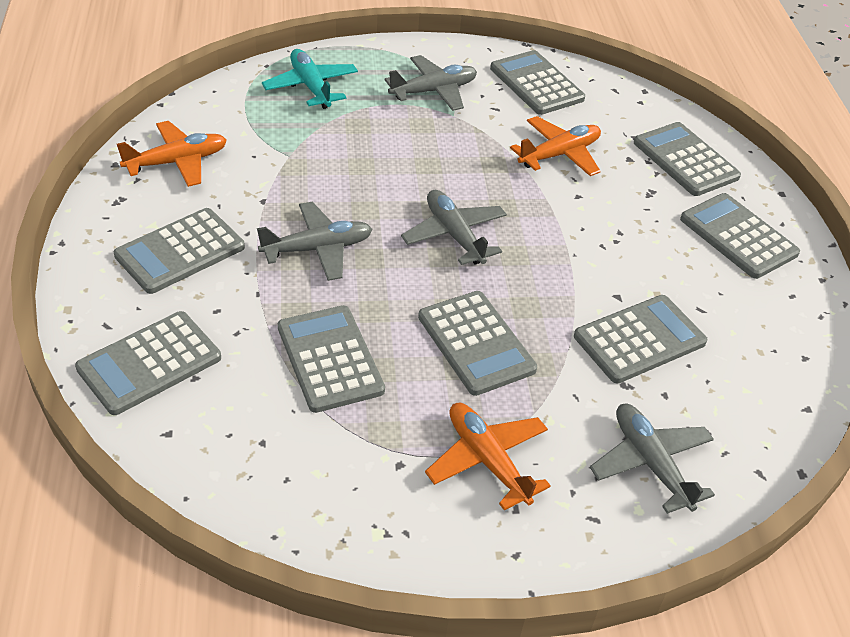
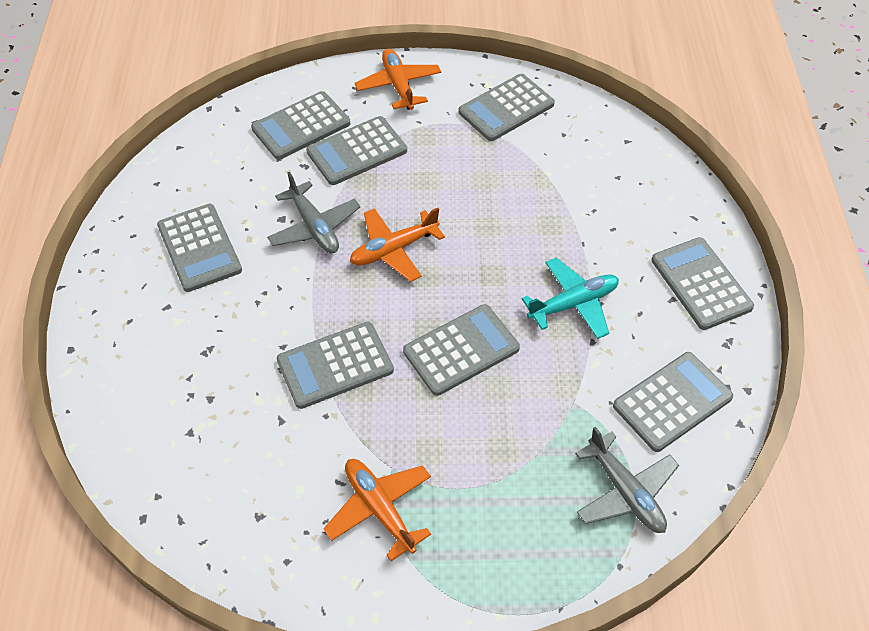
grey plane: [257,202,372,281] [385,55,477,111] [401,190,507,265] [590,404,715,514] = 4 -> [267,172,360,253] [575,427,679,533] = 2

